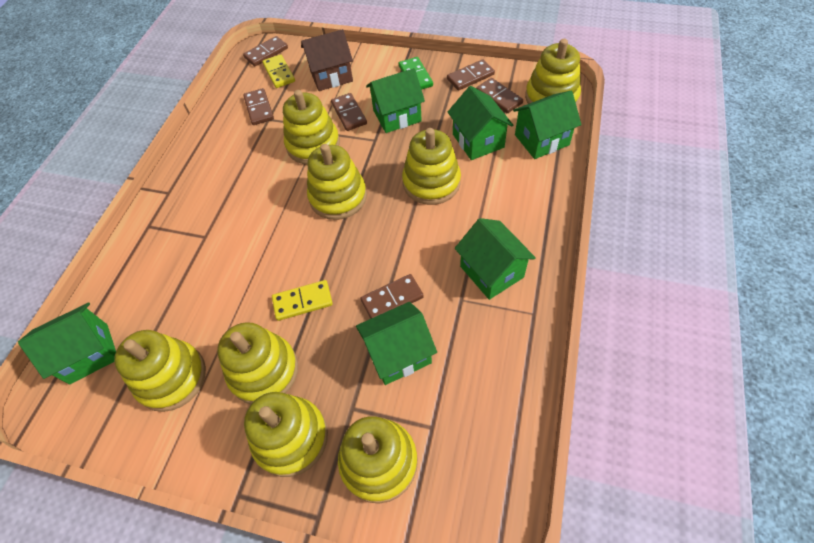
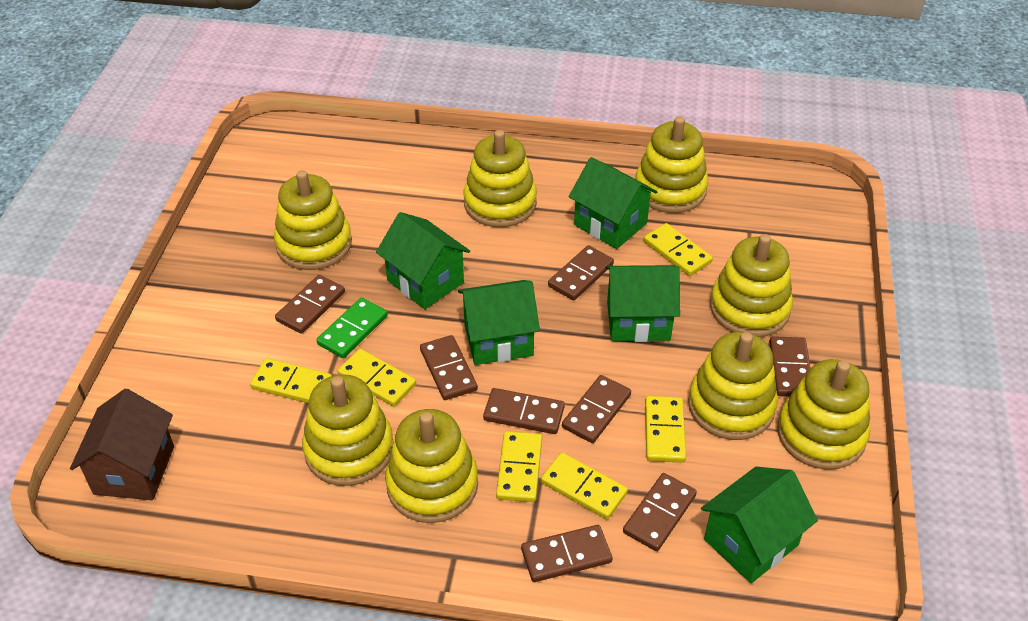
brown domino: [243,36,288,66] [243,88,274,125] [331,93,367,131] [361,274,424,319] [447,59,495,91] [476,78,523,113] = 6 -> [275,275,345,334] [420,335,478,400] [483,388,565,434] [521,525,612,582] [548,245,614,300] [562,375,631,443] [623,473,697,551] [769,336,811,397] = 8
green house: [18,303,116,385] [356,302,437,385] [366,68,425,133] [448,86,513,160] [455,218,536,300] [513,91,581,159] = 6 -> [376,212,470,309] [458,280,540,365] [569,157,657,249] [605,265,680,342] [701,466,818,584] = 5
yellow domino: [262,54,295,88] [272,280,333,321] = 2 -> [250,358,332,403] [338,349,416,407] [496,431,542,502] [541,452,628,519] [644,223,713,276] [645,396,686,463] = 6

